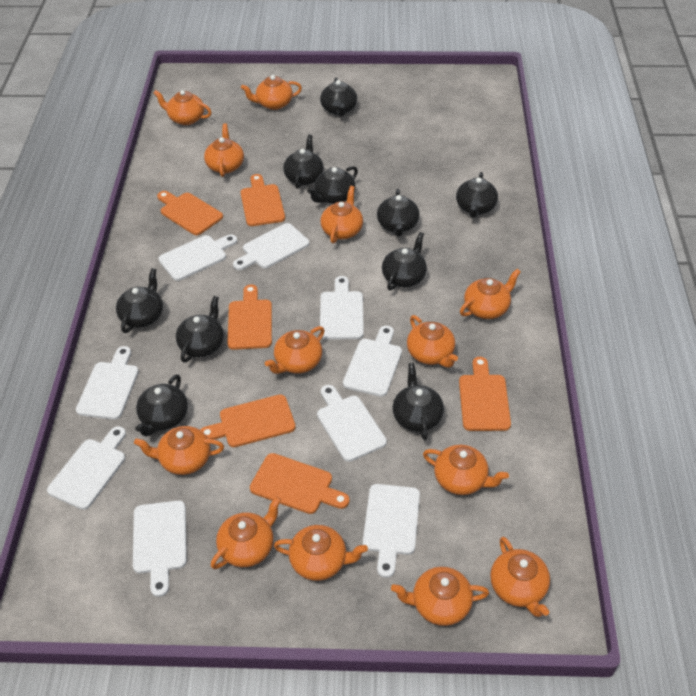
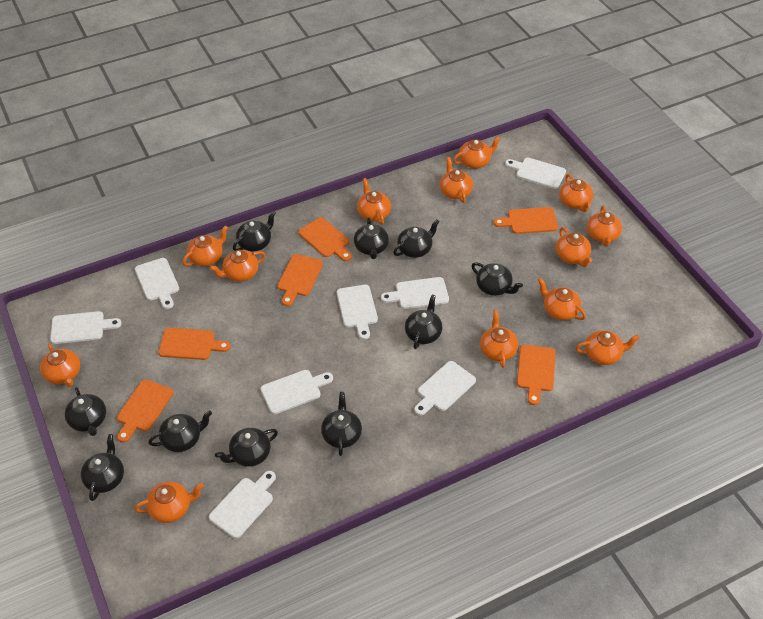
white cutting board: [47,426,126,510] [76,346,139,420] [133,501,187,597] [158,234,237,281] [233,223,309,270] [317,385,387,462] [320,276,364,340] [343,326,402,397] [363,484,420,578] = 9 -> [50,311,122,344] [135,258,179,309] [209,471,276,538] [260,370,333,414] [337,285,378,340] [381,277,449,309] [414,361,476,415] [505,158,566,189] = 8

